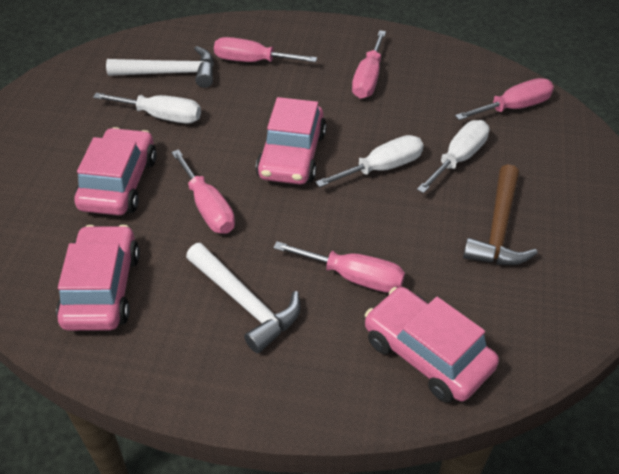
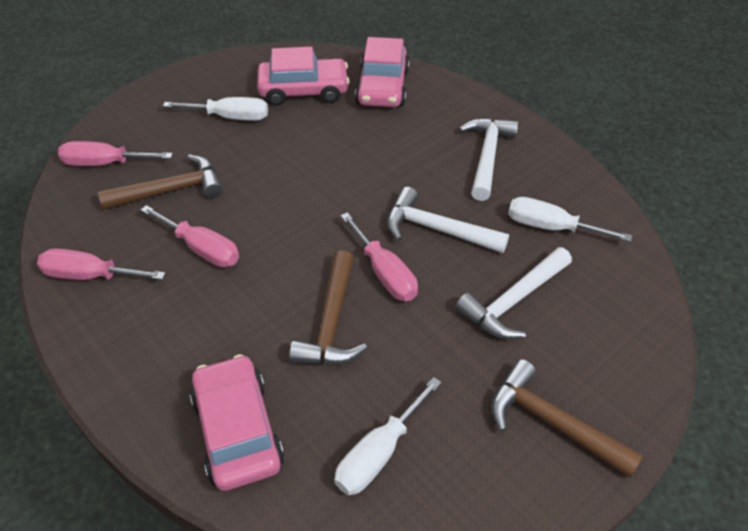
brown hammer: [463,164,538,265] = 1 -> [98,154,223,210] [289,250,367,365] [491,359,643,477] = 3
pink car: [56,225,140,331] [74,127,157,216] [256,97,326,185] [365,287,499,403] = 4 -> [190,354,284,491] [257,47,350,106] [355,37,410,107] = 3
pink screwdriver: [171,149,235,234] [214,37,317,62] [273,241,405,293] [352,30,386,99] [455,78,554,120] = 5 -> [37,248,165,280] [58,141,173,166] [141,205,239,267] [341,212,418,301] = 4
white hammer: [106,46,214,88] [186,243,301,353] = 2 -> [387,187,509,253] [456,247,572,339] [459,118,519,201] = 3

